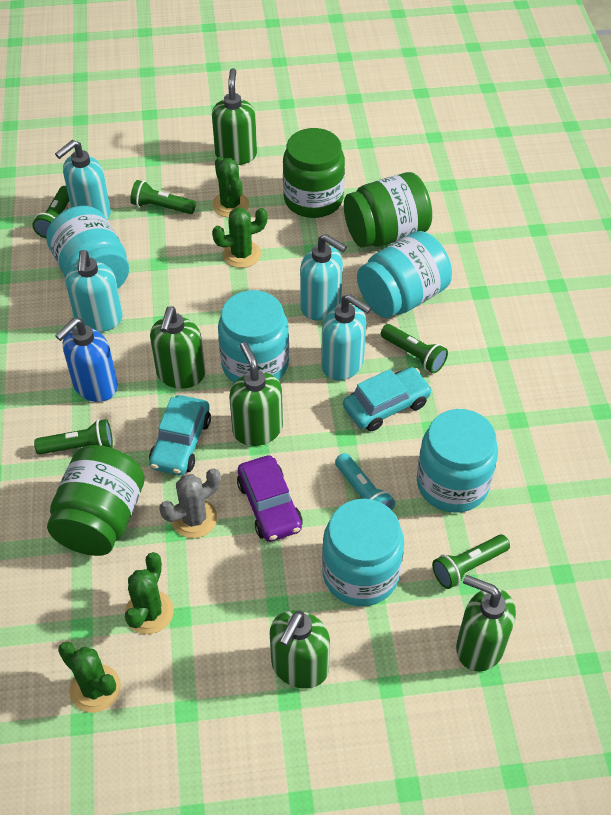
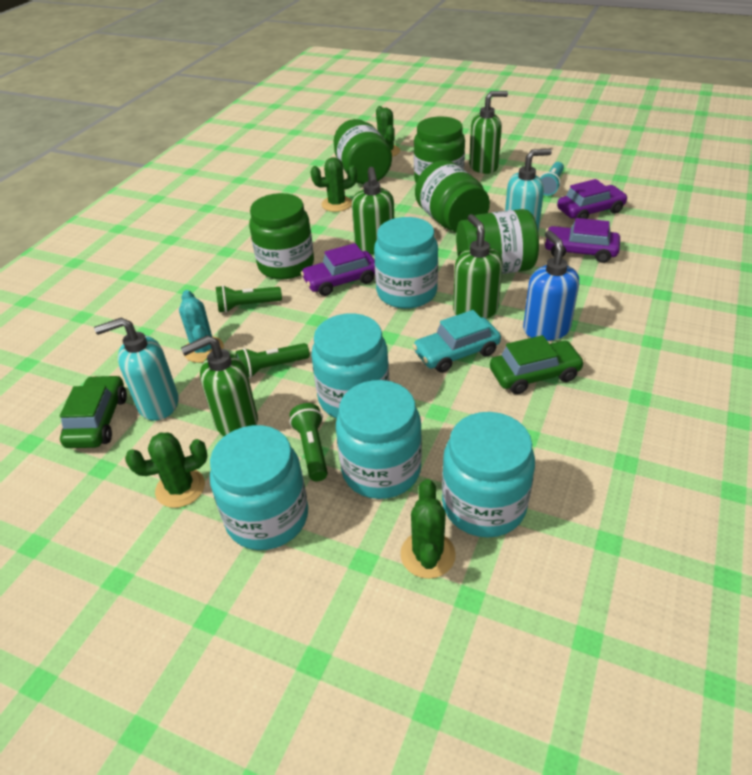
green car: none = 0 -> [60,375,127,448] [490,335,585,394] = 2
green flashlight: [32,186,70,238] [34,419,113,454] [130,180,196,214] [381,324,448,373] [432,534,510,589] = 5 -> [216,285,282,313] [236,343,310,378] [290,403,328,481] = 3
green jar: [47,445,145,556] [283,128,345,218] [344,172,432,248] = 3 -> [249,193,314,279] [334,119,392,184] [414,116,465,183] [415,160,490,232] [456,209,539,274] = 5
green soap dispenser: [150,306,205,389] [212,68,257,165] [229,342,283,446] [270,610,330,689] [456,575,516,672] = 5 -> [181,335,258,436] [352,167,394,254] [453,214,503,319] [469,91,508,174] = 4
grey cactus: [159,468,221,538] = 1 -> none = 0
purple car: [237,455,303,542] = 1 -> [301,243,375,296] [544,218,620,263] [557,179,628,219] = 3
turquoise cactus: none = 0 -> [179,290,224,363] = 1
turquoise car: [149,395,211,475] [343,367,432,431] = 2 -> [413,310,501,373] = 1
turquoise soap dispenser: [55,140,111,220] [66,250,123,332] [300,234,347,321] [321,294,371,380] = 4 -> [94,317,178,421] [505,149,552,232] = 2

